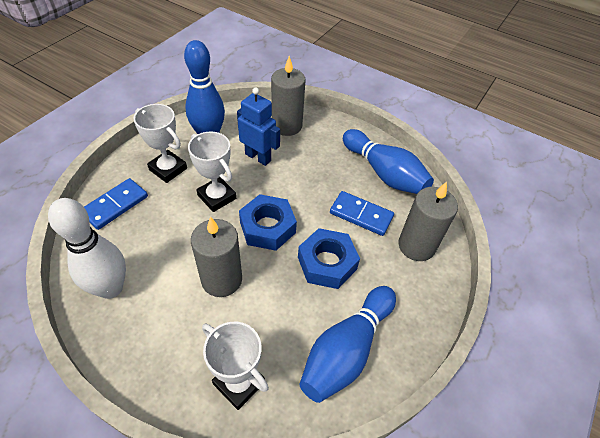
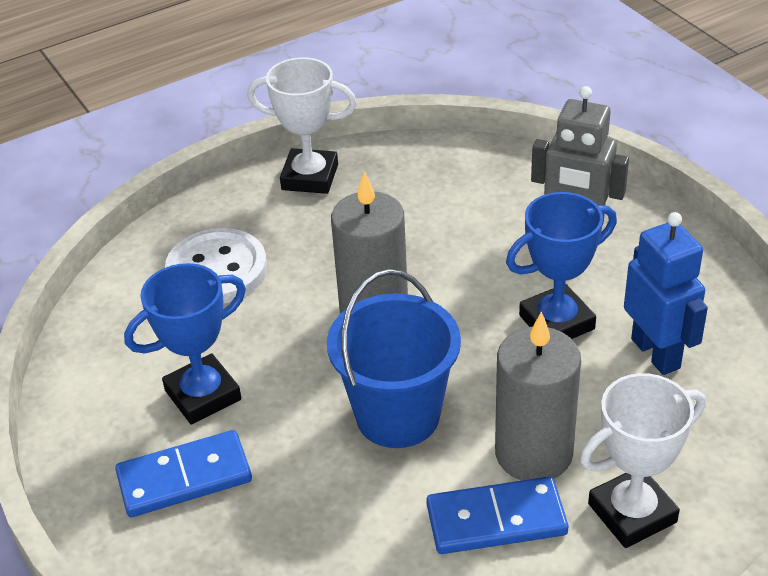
blue bowling pin: [184,40,225,134] [299,286,396,403] [343,129,434,194] = 3 -> none = 0
blue bucket: none = 0 -> [327,269,461,448] = 1
blue nut: [239,194,297,251] [298,228,360,289] = 2 -> none = 0
blue trophy: none = 0 -> [124,263,246,425] [506,192,617,339] = 2
grey candle: [191,216,242,297] [271,56,306,136] [398,182,458,261] = 3 -> [331,171,408,314] [495,312,581,481] = 2
grey robot: none = 0 -> [531,86,629,225] = 1
white bowling pin: [48,198,126,299] = 1 -> none = 0
white button: none = 0 -> [165,228,267,304] = 1
white trophy: [133,104,187,183] [188,131,236,212] [202,322,269,410] = 3 -> [247,58,357,194] [580,373,706,548] = 2

